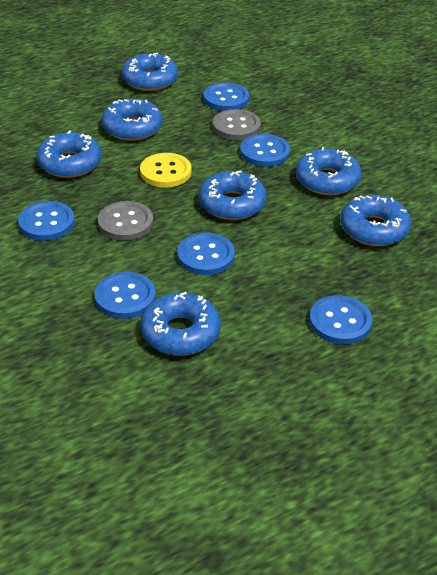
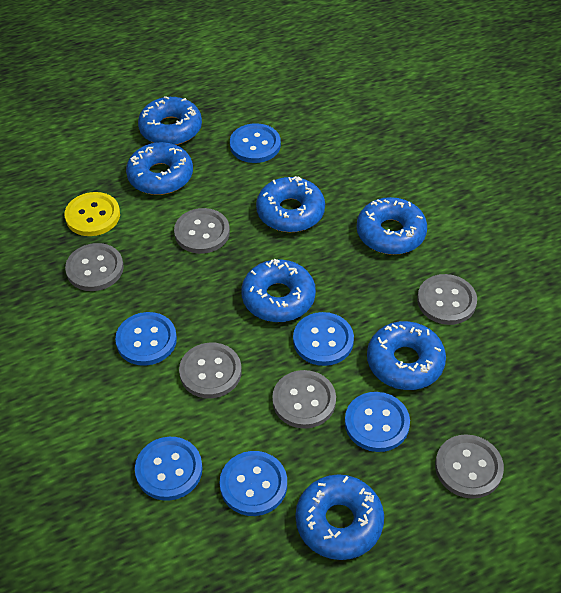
grey button: [98,201,153,241] [213,109,261,140] = 2 -> [65,243,124,291] [174,208,230,254] [179,343,242,398] [272,370,336,429] [417,274,477,325] [435,434,504,499] = 6

